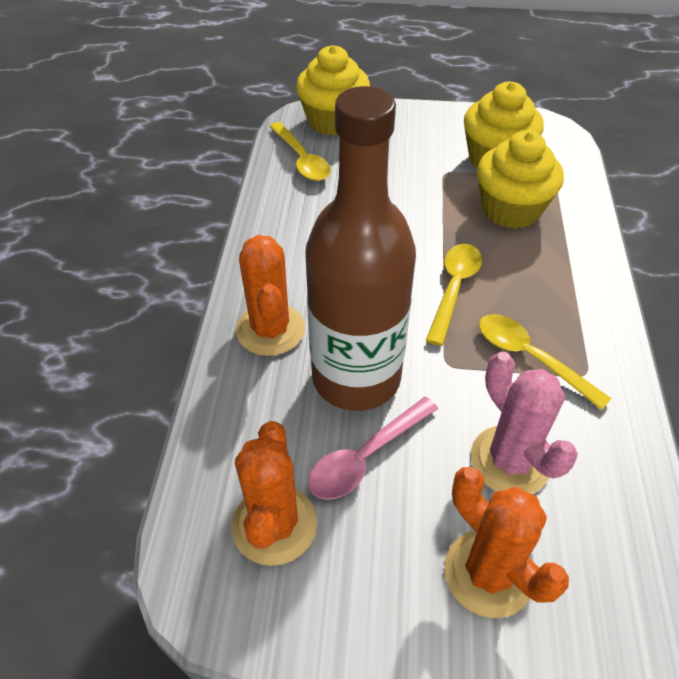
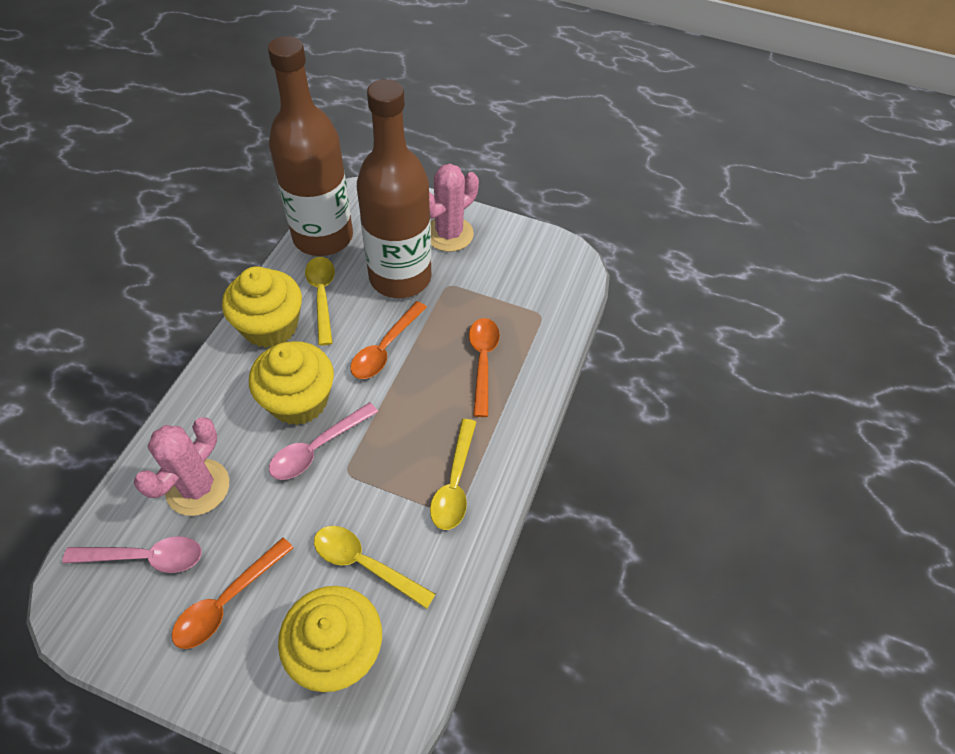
brown bottle: [305,86,416,411] = 1 -> [268,36,353,256] [357,79,432,298] = 2
orange cactus: [232,421,317,566] [236,235,305,356] [444,467,569,618] = 3 -> none = 0
orange spoon: none = 0 -> [172,538,293,649] [350,301,427,379] [469,318,500,417] = 3
pink cactus: [471,352,578,494] = 1 -> [134,417,229,516] [429,164,479,252] = 2
pink spoon: [308,397,438,500] = 1 -> [62,536,202,573] [269,402,378,480] = 2

